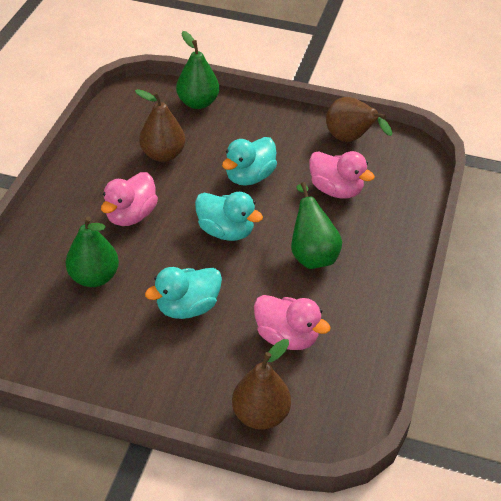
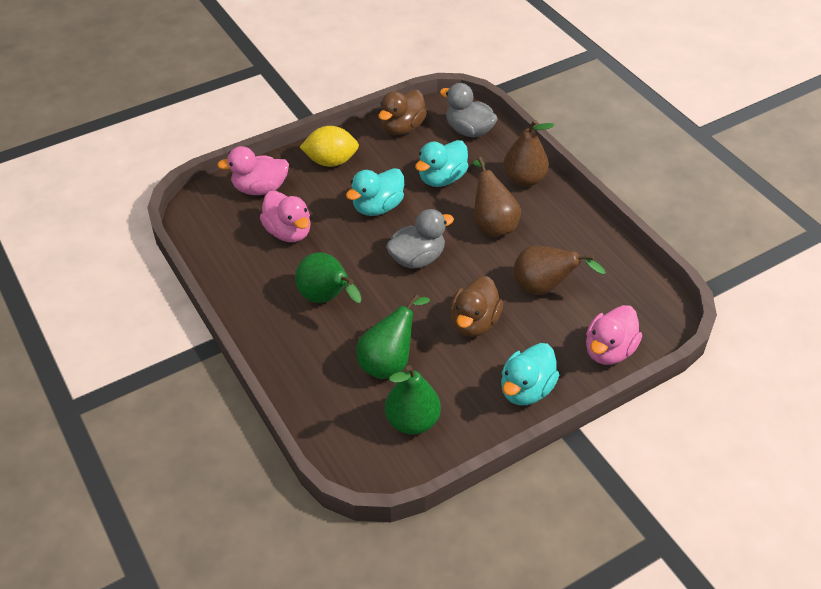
brown duck: none = 0 -> [379,90,427,135] [450,276,503,337] = 2
grey duck: none = 0 -> [386,209,454,269] [440,83,498,138] = 2
yellow lemon: none = 0 -> [300,126,359,167] = 1

